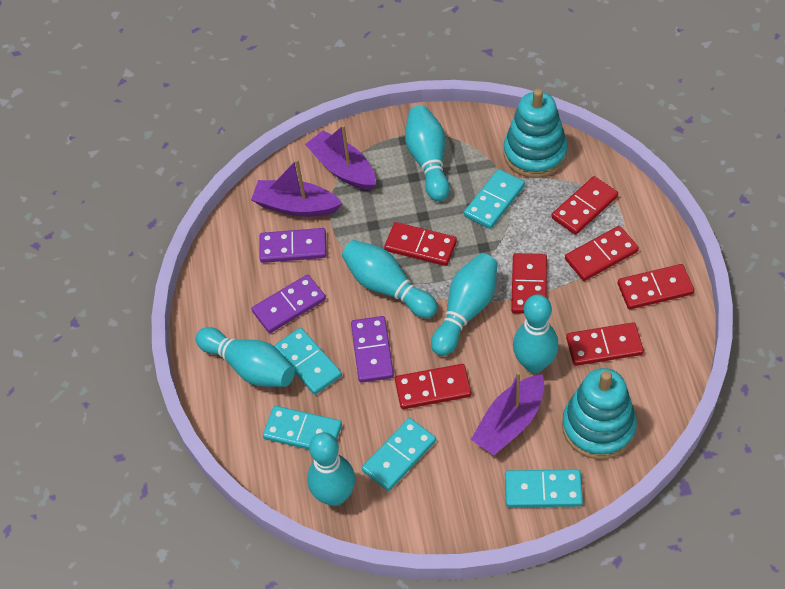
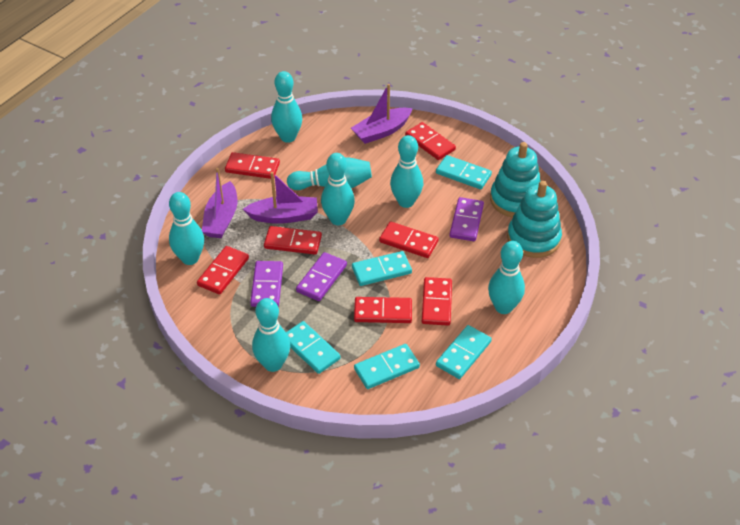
turquoise bowling pin: [196,327,295,387] [307,432,355,506] [342,240,438,318] [405,105,450,201] [431,253,498,356] [513,294,559,373] = 6 -> [169,192,204,265] [252,298,290,372] [271,71,302,143] [287,157,372,190] [321,153,355,225] [390,135,423,208] [488,241,525,314] = 7

